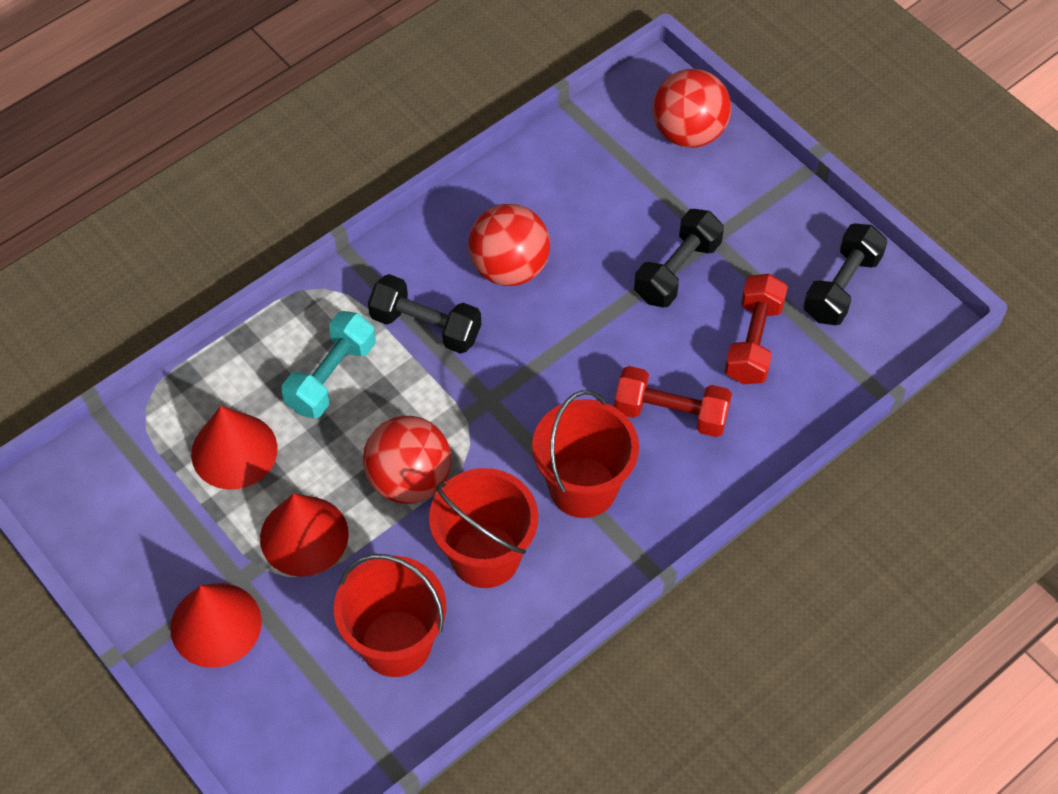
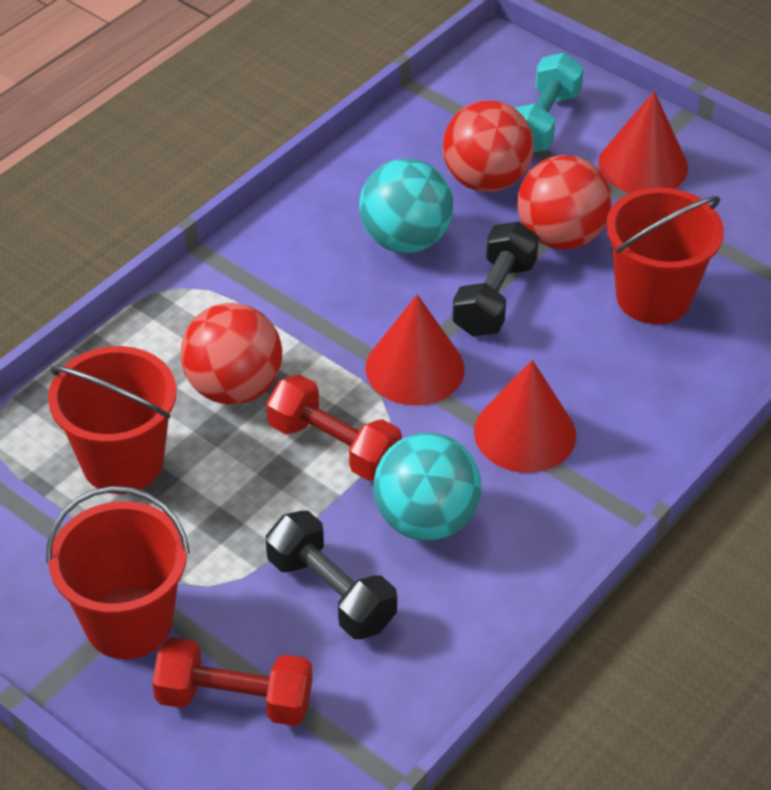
black dumbbell: [368,274,481,354] [634,209,724,308] [803,223,887,325] = 3 -> [266,511,397,639] [452,221,539,337] = 2
turquoise ball: none = 0 -> [359,158,453,253] [373,433,481,541] = 2

